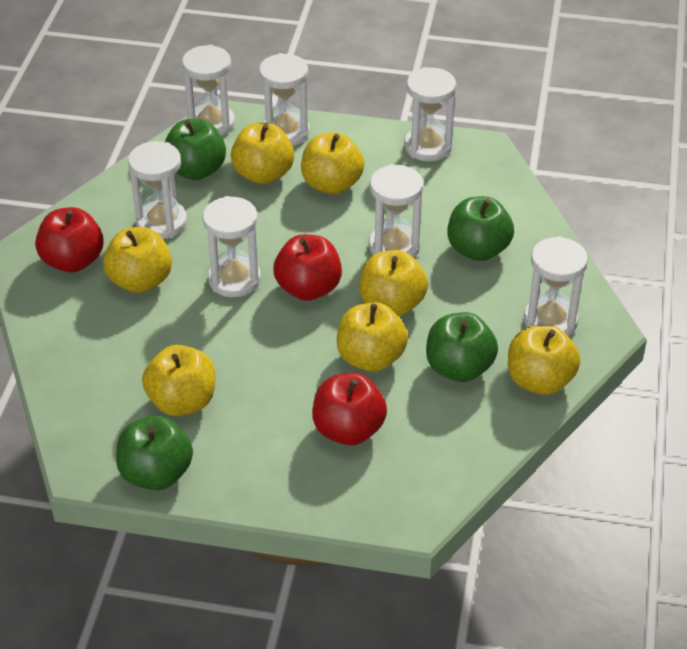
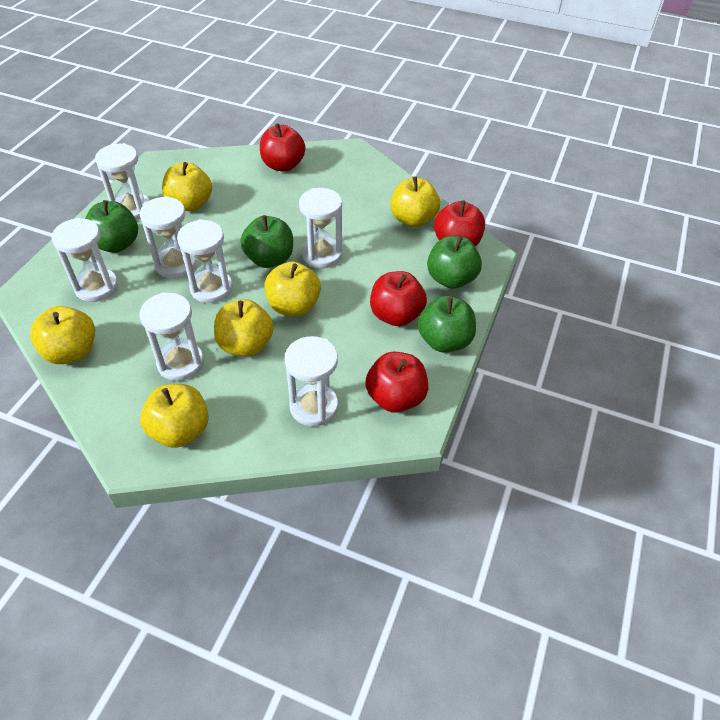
red apple: [35,207,104,272] [273,234,342,301] [312,373,387,445] = 3 -> [260,123,305,172] [365,352,428,413] [370,271,427,326] [434,200,485,247] = 4
yellow apple: [103,227,172,293] [142,345,216,416] [231,123,294,184] [301,132,365,194] [337,302,408,372] [359,250,428,317] [508,325,580,395] = 7 -> [30,306,95,364] [140,384,209,448] [162,162,212,211] [214,299,274,357] [264,261,321,316] [390,176,440,227] = 6

